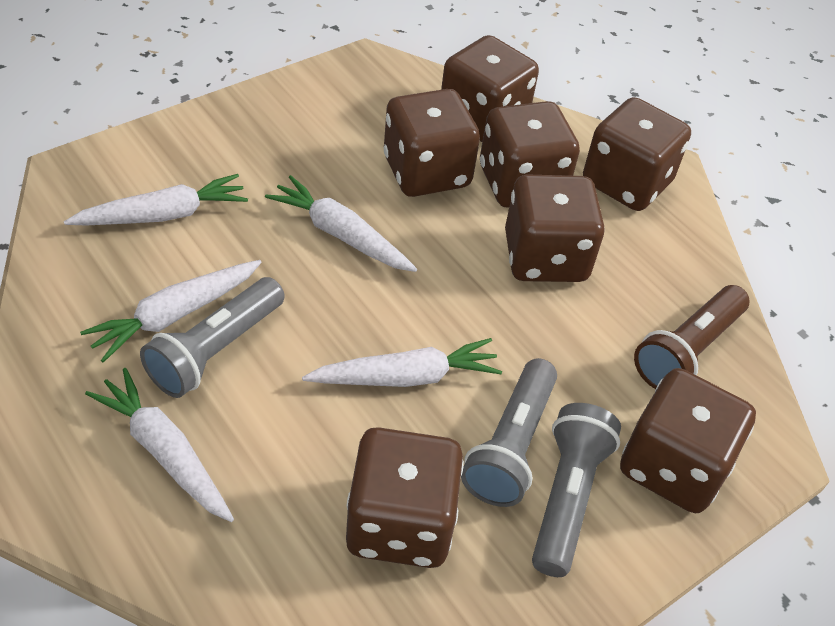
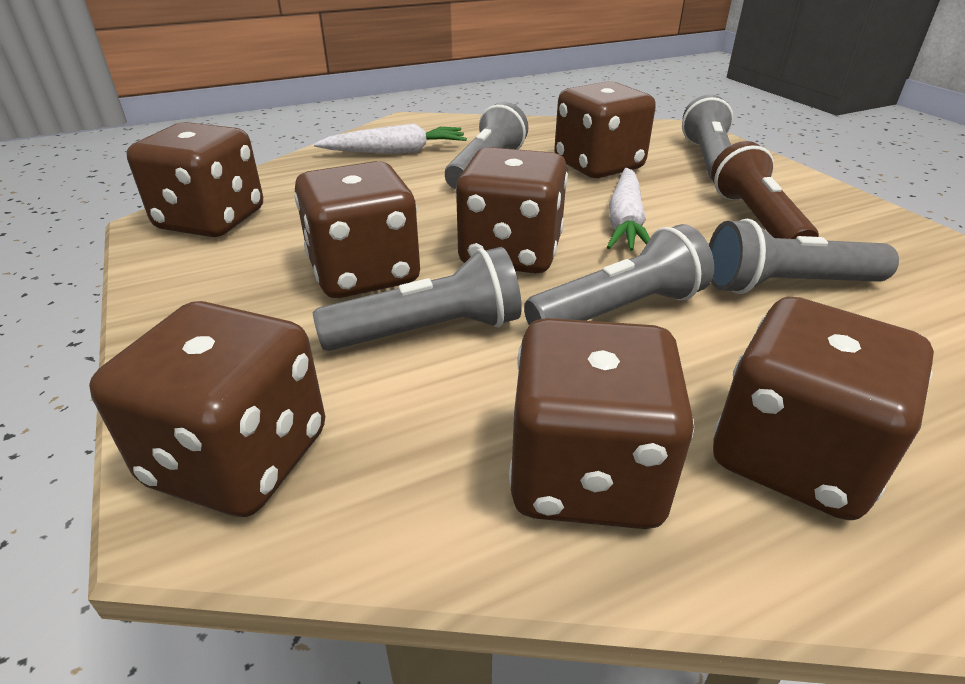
grey flashlight: [140,277,285,398] [461,358,557,507] [532,403,621,577] = 3 -> [313,247,522,351] [445,102,528,189] [524,224,714,325] [682,94,733,180] [709,219,899,294] = 5
white carrot: [64,174,248,226] [80,260,262,363] [85,368,234,522] [265,175,417,272] [302,338,502,387] = 5 -> [314,123,467,154] [607,168,650,251] = 2

